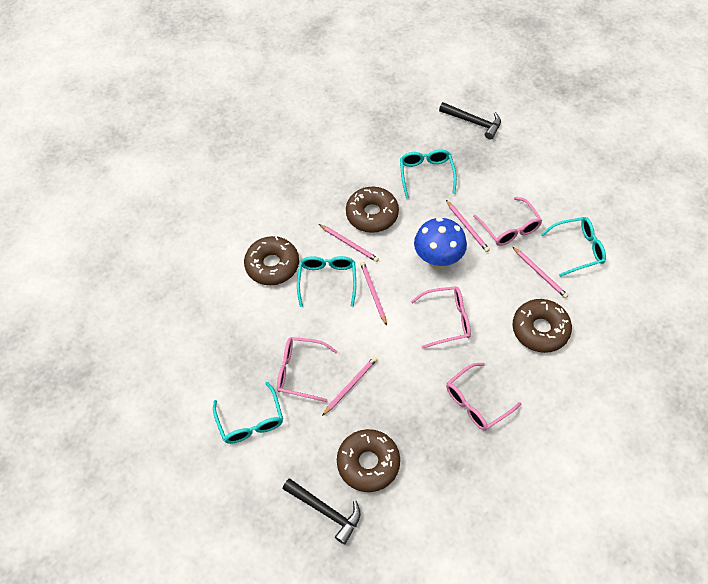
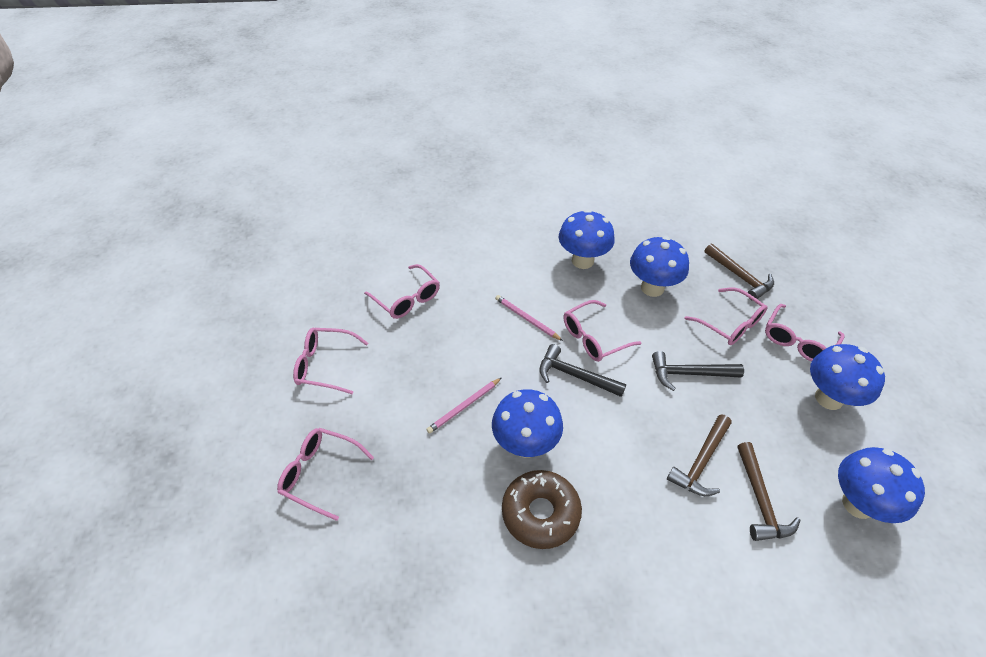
blue mushroom: [414,217,467,269] = 1 -> [492,389,563,458] [559,209,615,269] [630,236,689,297] [810,344,885,410] [838,447,925,523] = 5
brown donut: [244,236,299,285] [337,429,400,492] [346,187,399,233] [512,299,572,353] = 4 -> [502,470,582,549] = 1
brown hammer: none = 0 -> [667,414,732,496] [704,244,774,301] [737,442,801,541] = 3
pink glasses: [277,337,338,402] [411,286,471,348] [446,363,522,431] [473,197,543,246] = 4 -> [277,428,374,521] [293,328,368,394] [364,264,440,319] [564,300,642,362] [684,287,768,345] [765,304,844,362] = 6
pink pencil: [319,224,379,262] [322,356,378,416] [360,262,387,326] [446,200,490,252] [513,247,568,298] = 5 -> [426,378,501,434] [495,295,563,341] = 2
turquoise glasses: [213,382,283,444] [297,256,356,307] [400,149,457,198] [541,217,606,277] = 4 -> none = 0

